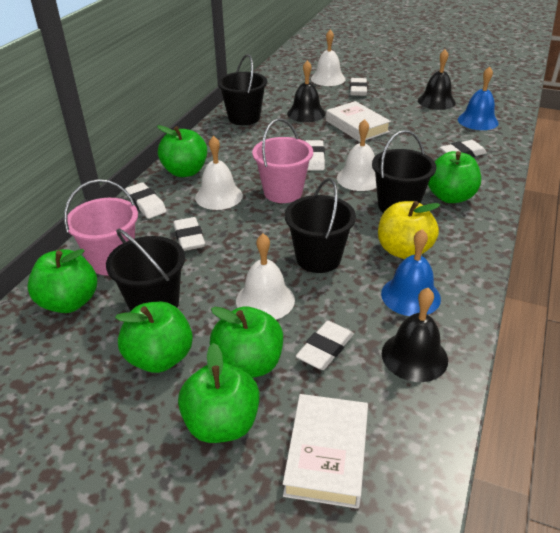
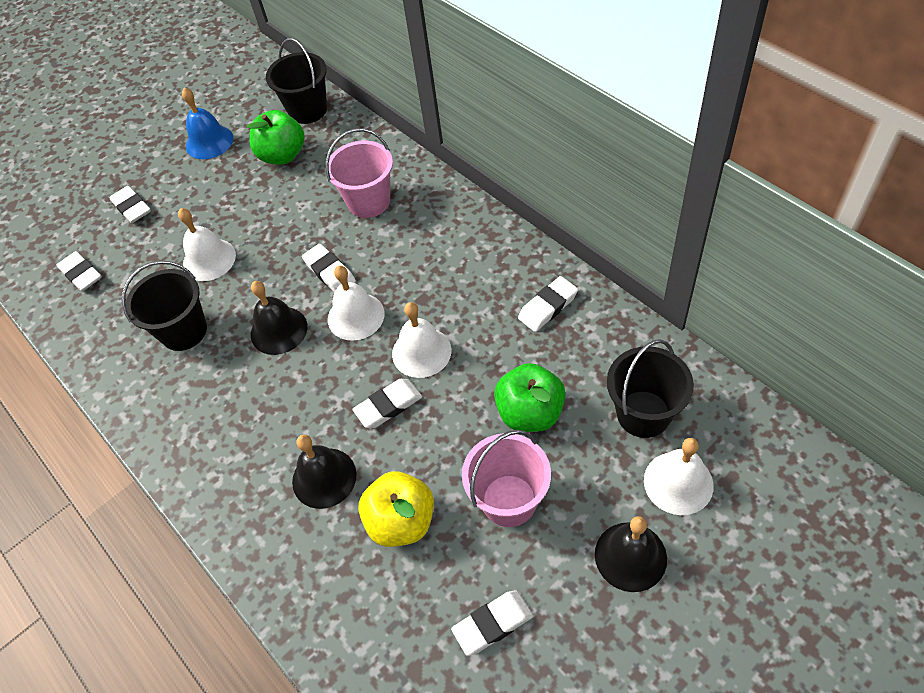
black bucket: [106,228,185,311] [217,54,267,125] [285,178,356,273] [372,130,436,213] = 4 -> [122,261,207,351] [266,38,327,124] [607,339,694,438] = 3
blue bell: [381,229,441,316] [458,67,498,130] = 2 -> [182,87,233,159] = 1
green apple: [27,249,97,313] [115,302,193,373] [157,125,207,177] [178,343,260,443] [210,307,283,378] [428,151,481,203] = 6 -> [247,110,305,165] [494,363,566,432] = 2
white book: [283,394,368,509] [326,101,391,142] = 2 -> none = 0

